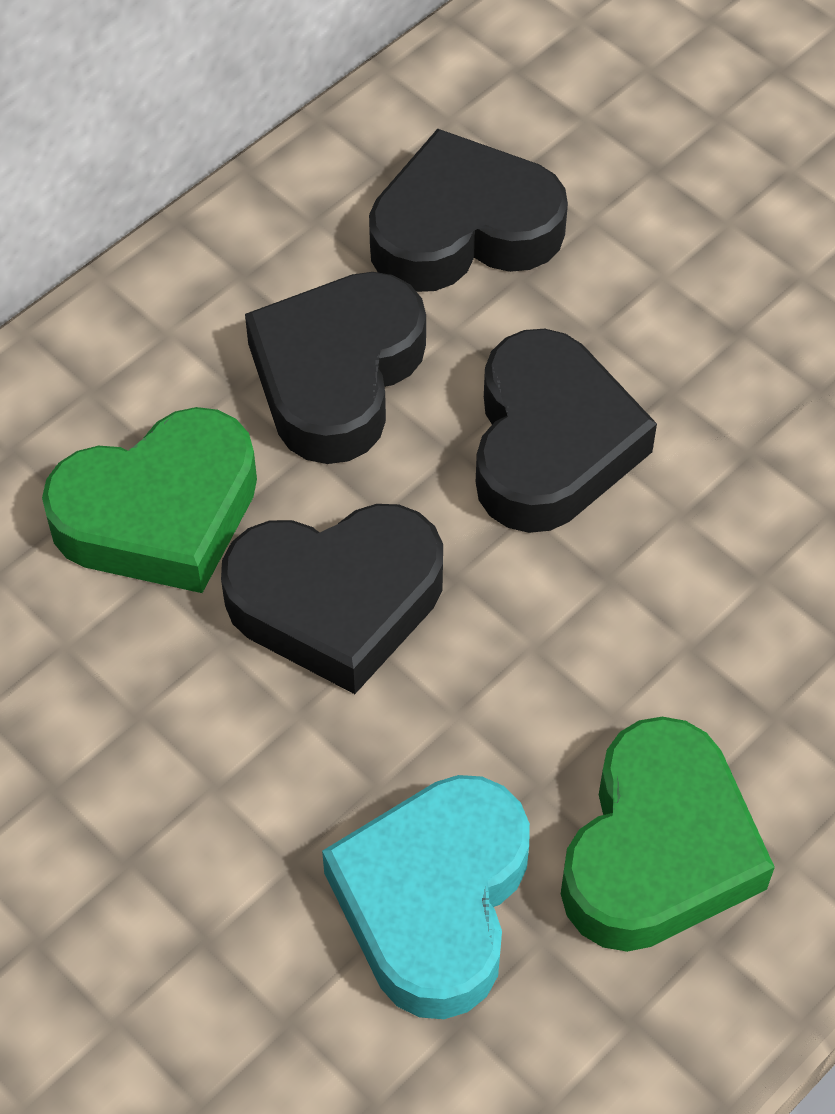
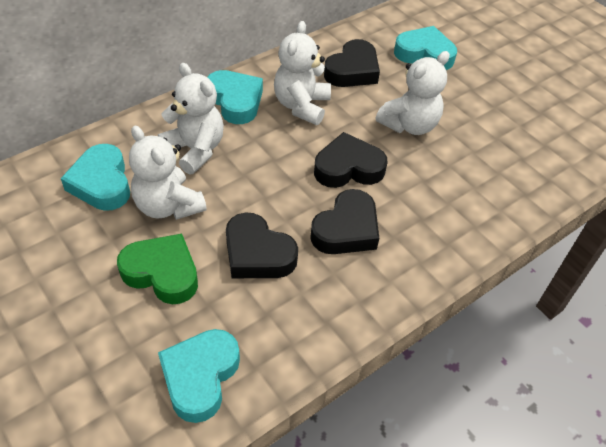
green heart: [42,407,257,593] [561,717,775,952] = 2 -> [117,234,198,304] = 1
turquoise heart: [322,775,530,1019] = 1 -> [60,144,130,211] [158,329,240,423] [207,70,263,124] [394,26,457,70] = 4
white teddy bear: none = 0 -> [129,126,207,220] [158,63,224,175] [274,21,331,125] [376,51,450,135] = 4

